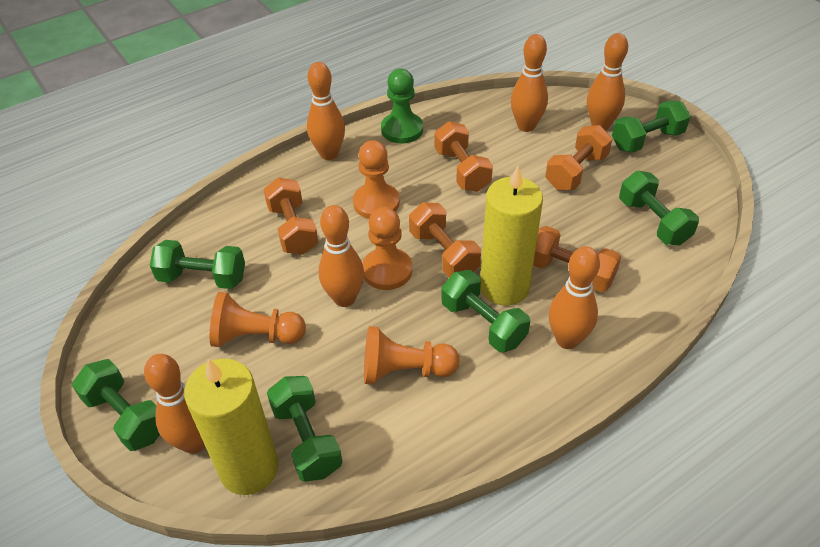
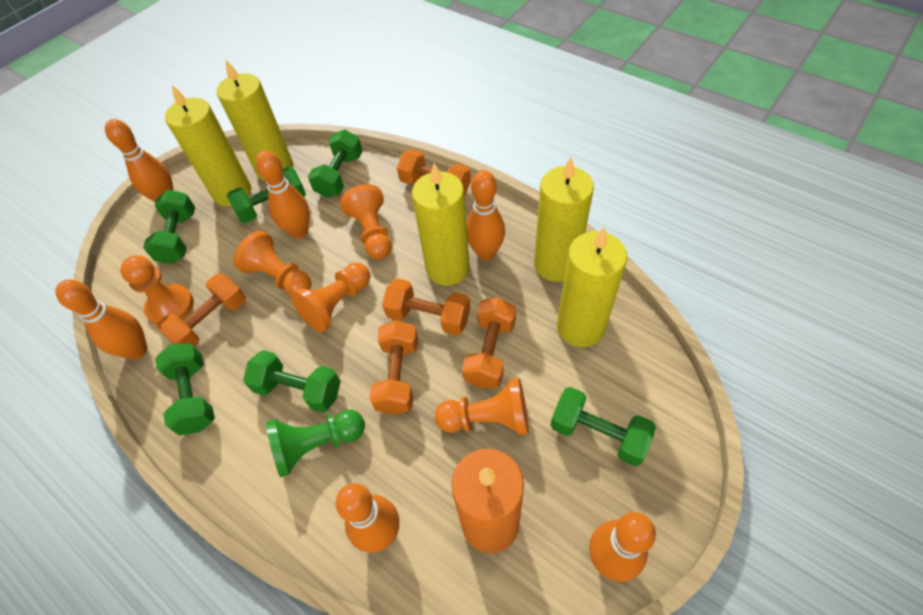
orange candle: none = 0 -> [451,449,524,554] = 1
orange pawn: [210,292,306,347] [353,140,400,219] [362,207,412,290] [364,326,460,384] = 4 -> [120,256,194,325] [233,231,311,295] [291,263,370,332] [340,184,392,260] [435,378,529,435] = 5
yellow candle: [184,359,279,495] [480,166,543,306] = 2 -> [165,85,251,206] [217,60,293,181] [412,163,470,286] [534,157,594,282] [557,227,627,347] = 5

